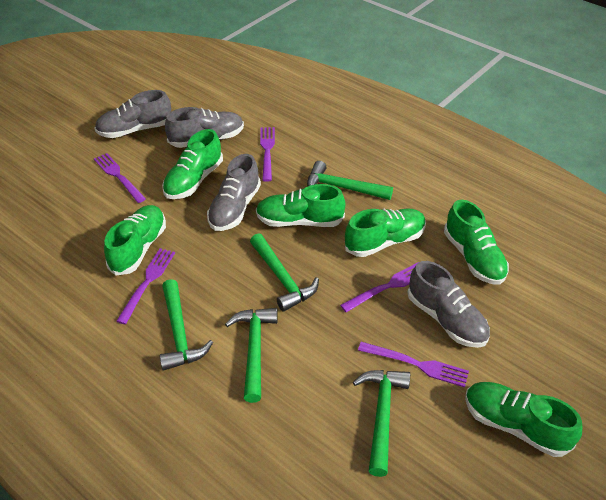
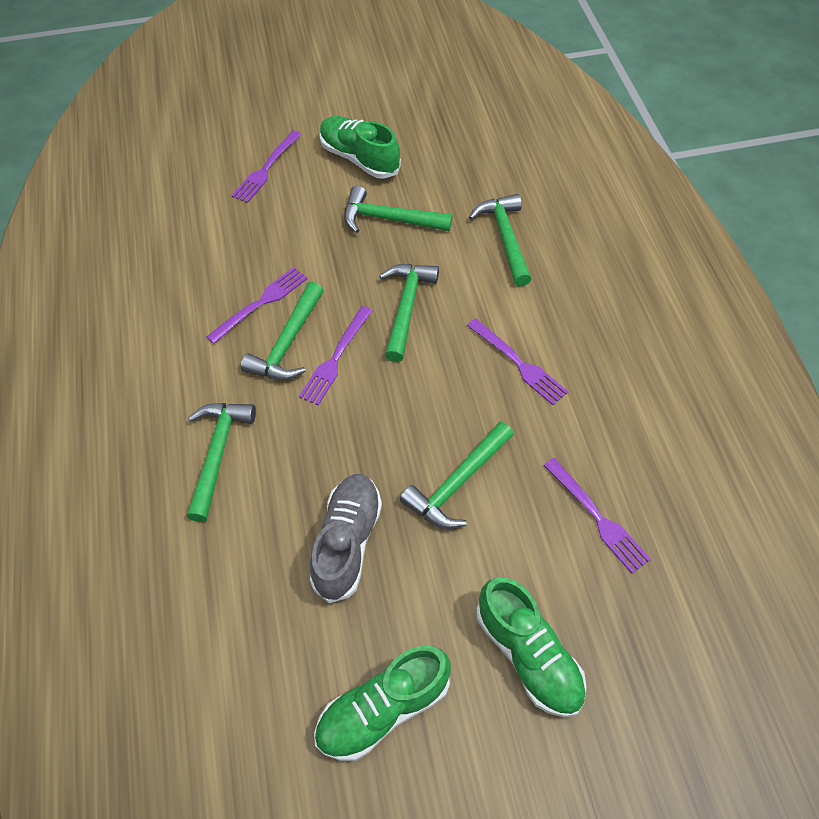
green hammer: [160,279,213,371] [225,308,278,403] [250,234,319,312] [307,161,393,200] [353,370,410,477] = 5 -> [186,403,256,522] [241,282,324,380] [344,186,452,233] [379,264,439,362] [400,422,514,529] [469,194,532,287] = 6
green shoe: [104,205,166,276] [162,129,223,199] [256,184,345,227] [345,209,426,257] [444,200,509,285] [465,382,582,457] = 6 -> [314,646,451,761] [319,116,401,179] [476,577,587,718] = 3
grey shoe: [95,90,172,138] [165,107,244,148] [207,154,261,231] [408,261,490,348] = 4 -> [310,474,382,603] = 1

